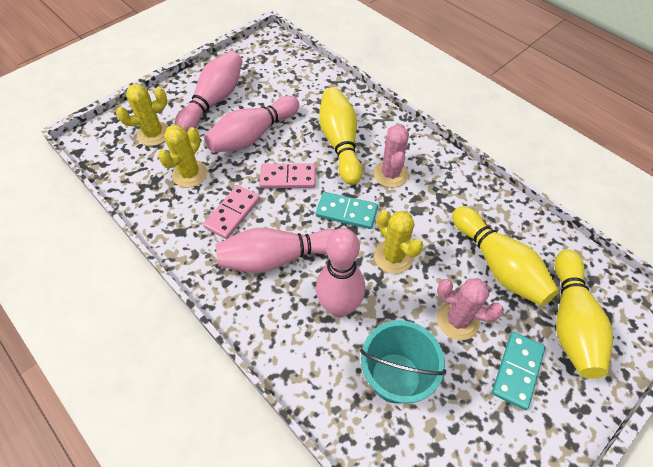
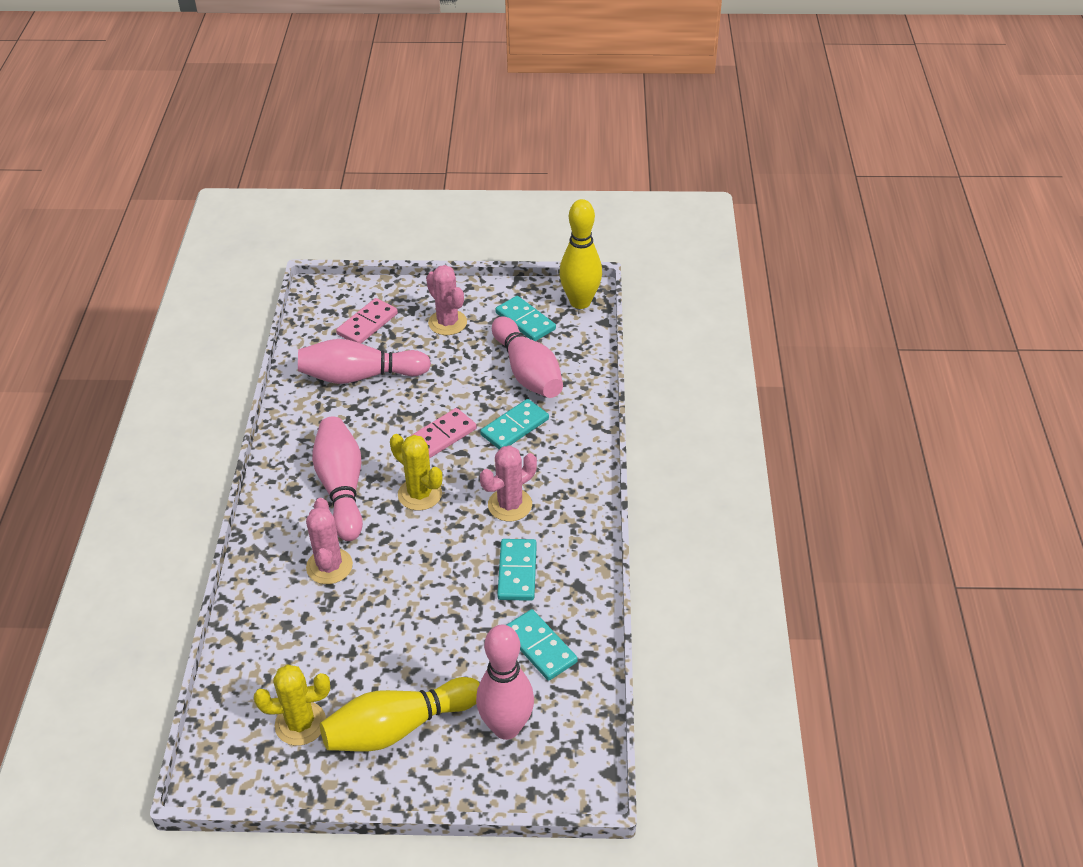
pink cactus: [374,125,409,188] [437,278,504,340] = 2 -> [306,498,353,584] [426,265,467,335] [480,445,537,521] = 3
turquoise bucket: [360,320,446,404] = 1 -> none = 0
turquoise domino: [316,192,378,229] [492,332,545,410] = 2 -> [480,399,549,449] [495,296,556,341] [497,539,537,601] [507,609,578,681] = 4
yellow bowling pin: [319,87,362,185] [452,206,559,306] [554,249,613,379] = 3 -> [320,677,480,751] [559,199,602,309] = 2
yellow cactus: [116,84,169,146] [158,125,208,188] [374,210,423,274] = 3 -> [254,664,330,746] [390,434,442,511] = 2

